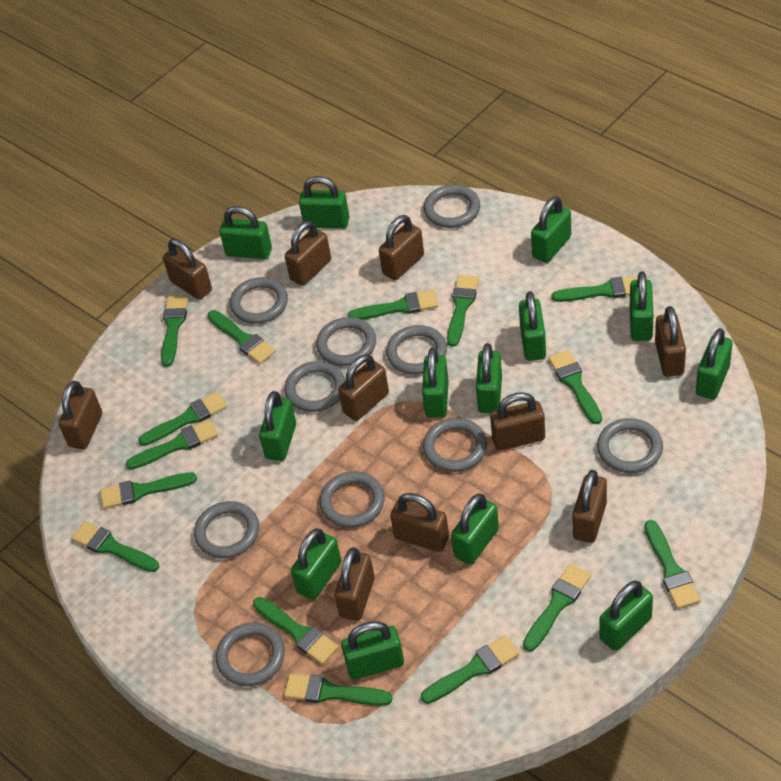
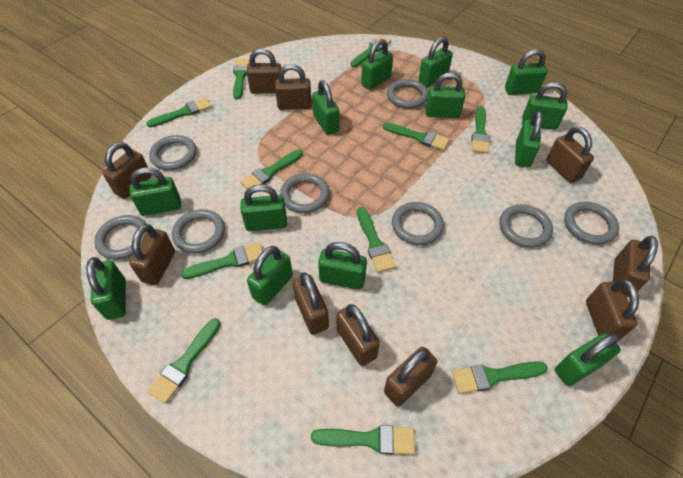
green brush: [71,521,159,572] [100,472,197,509] [126,419,218,470] [138,391,227,446] [161,295,188,367] [208,310,275,364] [253,597,339,665] [284,673,392,706] [348,290,438,320] [421,635,519,704] [447,275,479,347] [523,564,591,652] [548,350,602,424] [551,276,638,302] [645,520,701,609] = 15 -> [146,97,212,127] [148,318,221,404] [181,242,263,279] [233,59,250,99] [240,150,303,189] [311,425,415,454] [350,35,391,67] [357,207,396,273] [383,123,449,150] [452,361,548,394] [471,106,490,153] = 11
grey ring: [194,501,259,559] [216,622,285,686] [230,277,288,324] [285,361,346,412] [316,317,376,366] [319,471,385,528] [386,325,447,375] [423,418,487,472] [424,185,480,228] [597,418,663,473] = 10 -> [94,215,147,260] [149,135,197,170] [172,209,225,254] [280,173,330,213] [387,79,428,109] [392,202,444,245] [499,204,553,248] [564,202,619,245] = 8

